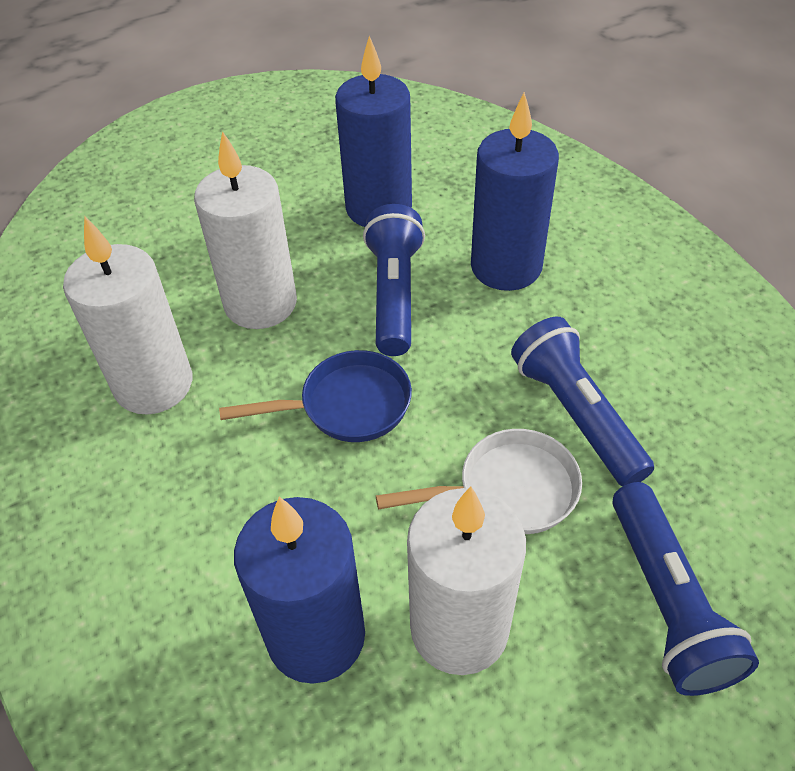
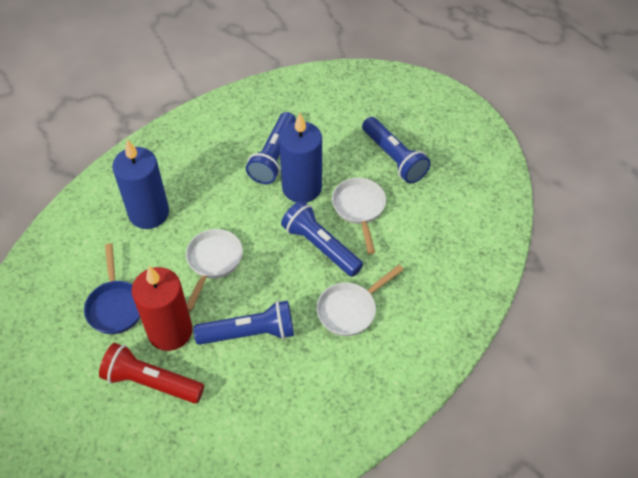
blue candle: [234,497,365,684] [335,36,412,227] [471,92,559,291] = 3 -> [112,139,169,229] [279,113,322,203] = 2
blue flashlight: [363,204,425,356] [511,317,654,487] [612,482,759,696] = 3 -> [194,300,294,345] [246,112,296,184] [281,201,363,277] [362,117,431,184] = 4
red candle: none = 0 -> [132,266,192,351] = 1
red flashlight: none = 0 -> [99,343,204,404] = 1
white candle: [63,215,192,415] [194,131,297,329] [407,487,526,675] = 3 -> none = 0
white pan: [376,429,582,534] = 1 -> [186,229,243,311] [316,265,404,336] [332,178,386,254] = 3

